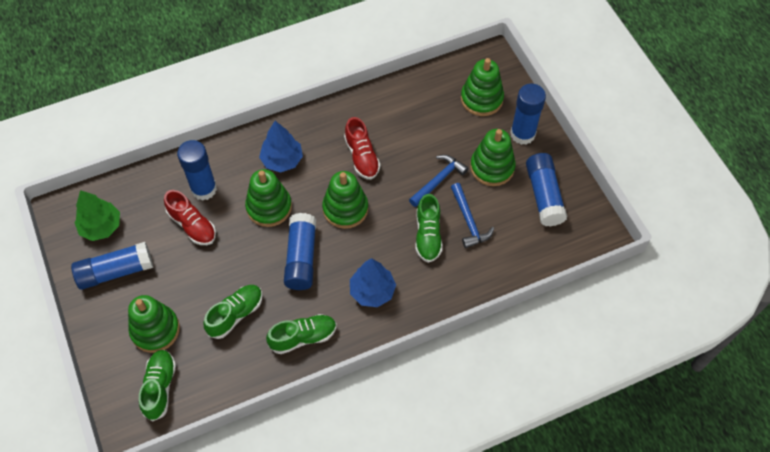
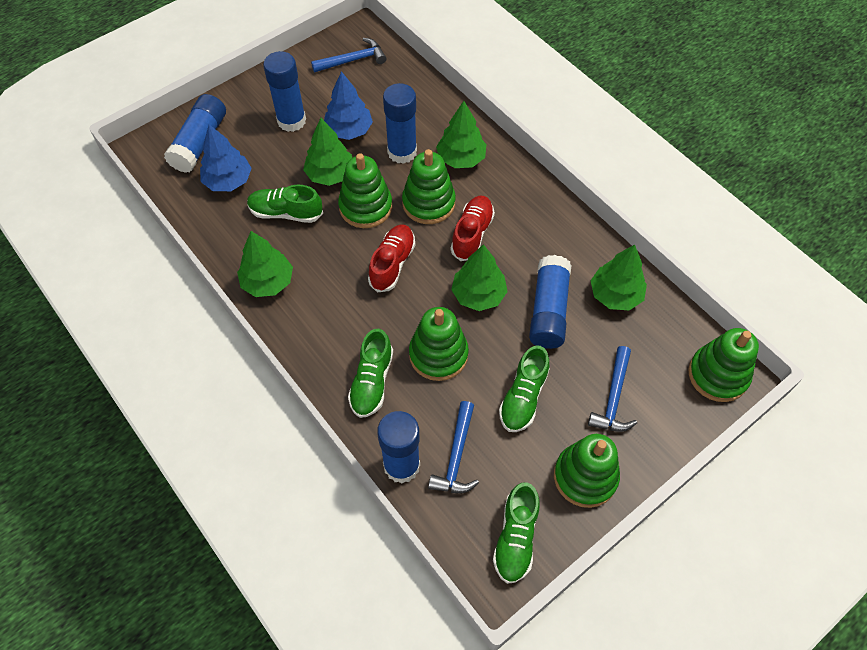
blue hammer: [409,155,469,207] [451,183,494,248] = 2 -> [311,38,387,72] [428,401,479,493] [588,346,637,432] = 3
green tree: [74,190,120,241] = 1 -> [237,231,293,297] [303,118,352,186] [436,101,487,168] [451,244,508,311] [590,244,647,310] = 5

